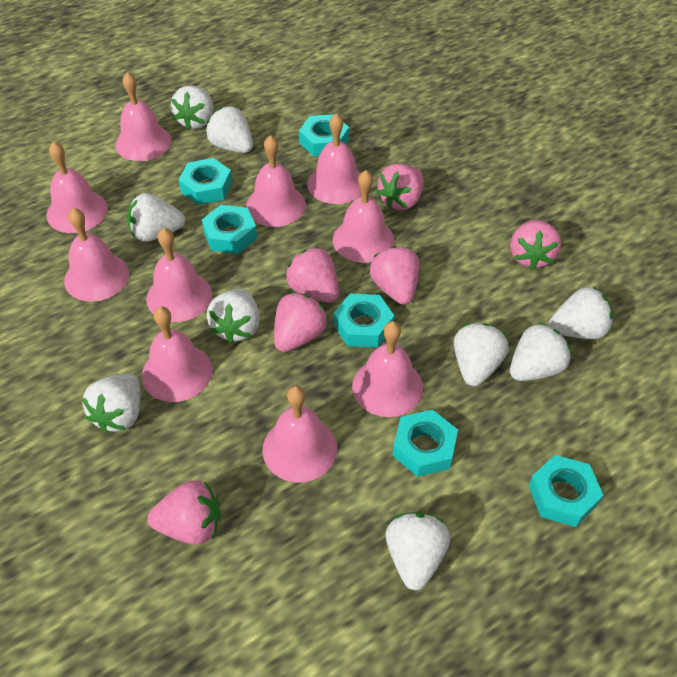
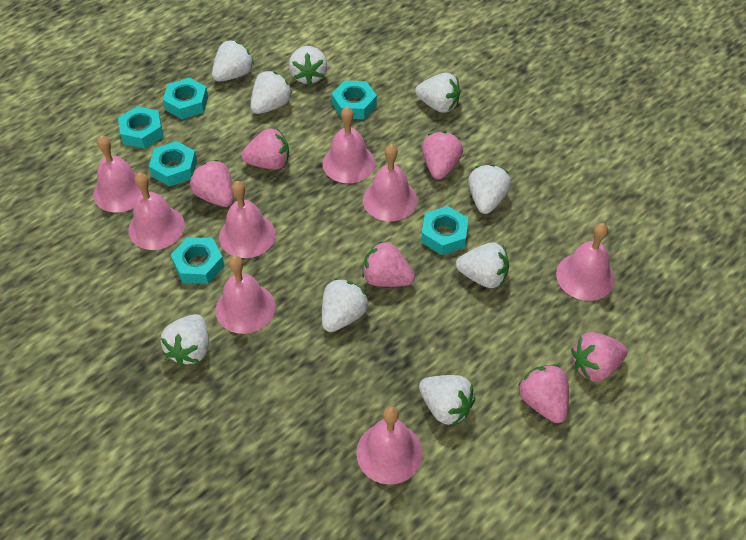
pink bell: [46,141,108,233] [64,208,129,302] [115,72,172,161] [142,306,212,402] [146,228,212,322] [246,135,306,227] [263,386,337,482] [307,113,361,204] [333,170,394,263] [352,321,423,417] = 10 -> [93,135,142,212] [128,173,185,250] [215,256,275,334] [219,181,275,258] [322,107,375,183] [356,406,423,485] [363,144,417,221] [556,223,615,301] = 8

